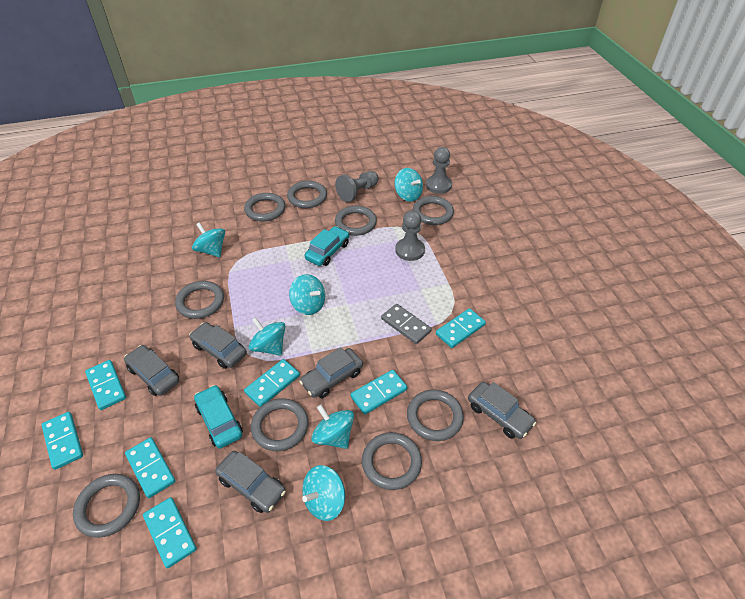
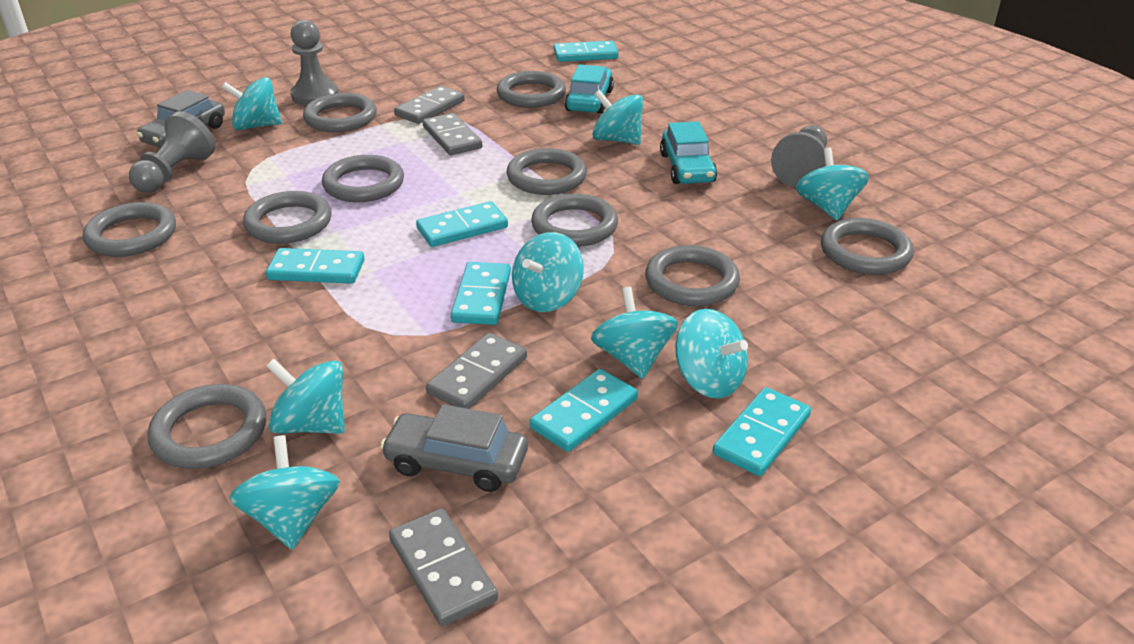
grey car: [124,345,179,396] [189,322,247,369] [215,451,286,513] [299,347,363,398] [468,382,536,439] = 5 -> [137,90,225,148] [380,404,528,492] = 2
grey domino: [381,304,432,344] = 1 -> [389,508,498,626] [394,86,465,124] [423,113,482,155] [426,333,527,409] = 4
grey ring: [73,474,140,538] [175,281,224,319] [244,193,285,222] [251,398,309,451] [287,181,327,208] [335,206,377,236] [362,432,422,490] [407,390,464,441] [413,196,454,225] = 9 -> [83,202,176,257] [147,384,266,469] [243,191,332,244] [303,93,377,132] [322,155,404,202] [497,71,566,108] [507,148,587,195] [531,194,618,247] [645,245,740,306] [821,218,914,275] = 10
turquoise domino: [42,412,83,470] [85,360,126,410] [125,437,175,498] [143,497,197,568] [244,359,300,407] [350,370,408,415] [436,308,486,348] = 7 -> [266,248,365,284] [416,201,508,247] [451,262,511,325] [530,369,638,452] [554,41,619,62] [713,387,811,476] = 6
turquoise spinning top: [192,222,225,257] [249,317,285,356] [289,274,325,315] [302,465,345,521] [311,405,354,449] [395,168,423,202] = 6 -> [221,77,282,130] [229,435,340,550] [266,359,345,434] [512,232,584,312] [591,287,678,379] [592,90,643,145] [675,309,748,398] [796,148,869,220] = 8

